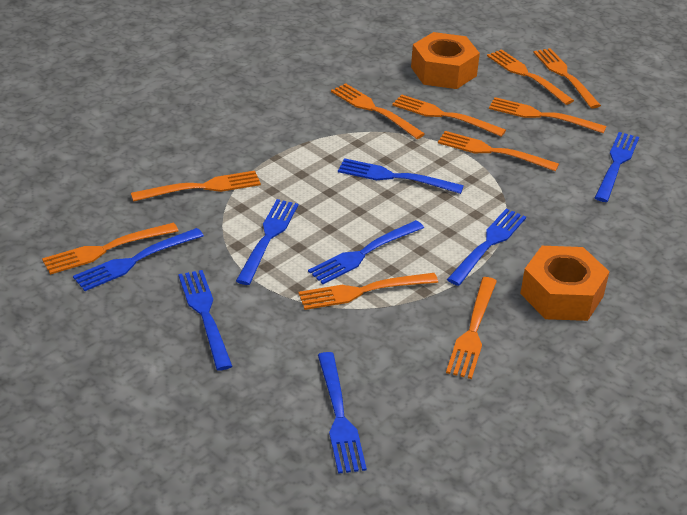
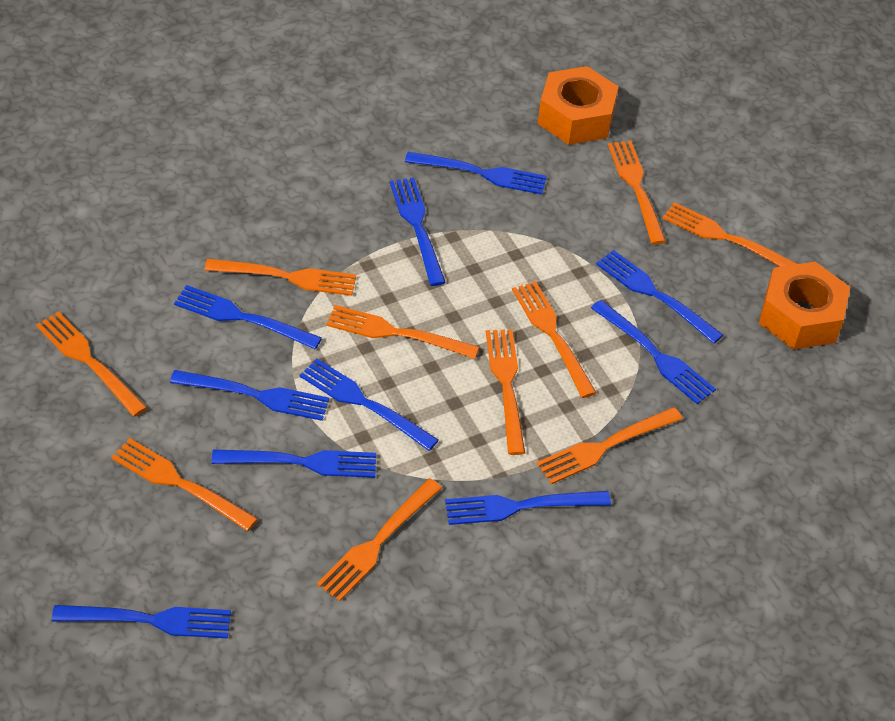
blue fork: [73,228,204,291] [178,270,233,371] [236,199,298,285] [308,220,424,284] [318,352,367,474] [338,158,464,194] [447,209,526,286] [595,132,639,202] = 8 -> [52,605,231,638] [170,370,329,421] [174,285,322,349] [211,450,376,478] [299,359,439,451] [390,177,446,286] [405,152,547,195] [445,491,611,525] [591,300,716,404] [596,250,723,344] = 10

